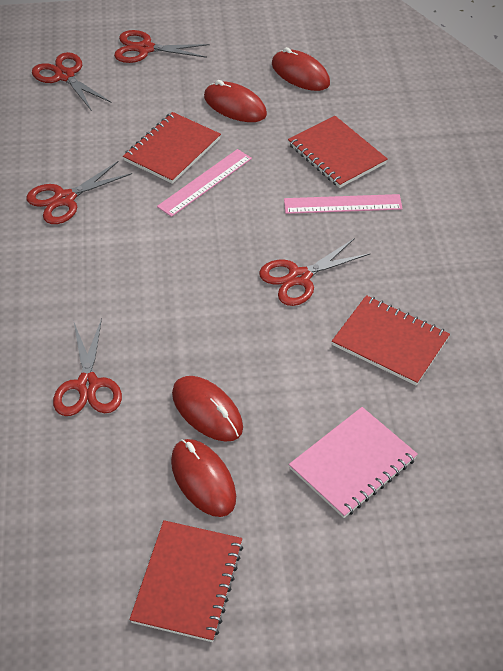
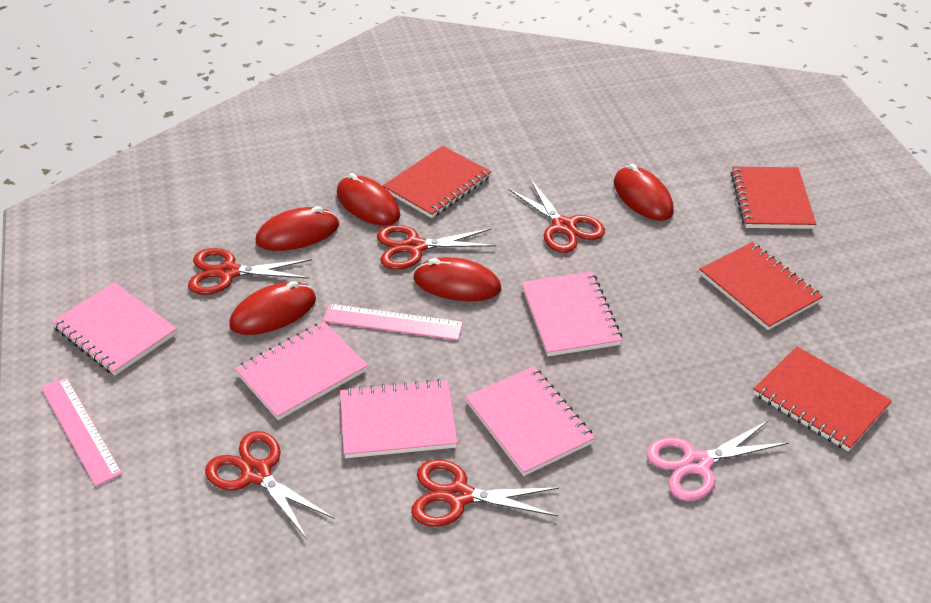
pink notebook: [289,407,418,518] = 1 -> [52,282,177,375] [235,322,368,420] [340,379,457,458] [465,366,595,476] [521,272,622,356] = 5
pink scissors: none = 0 -> [646,420,789,501] = 1
red mouse: [171,439,236,517] [172,376,243,441] [204,80,267,122] [272,47,330,91] = 4 -> [229,281,316,335] [256,206,339,251] [337,173,400,226] [413,257,501,301] [614,164,674,221] = 5

